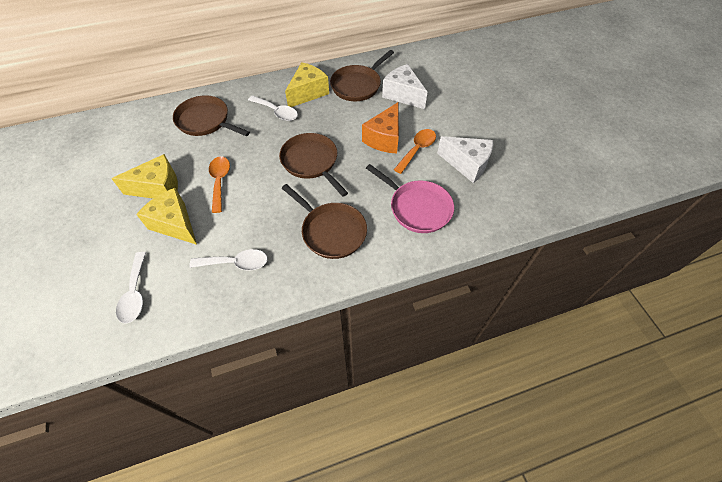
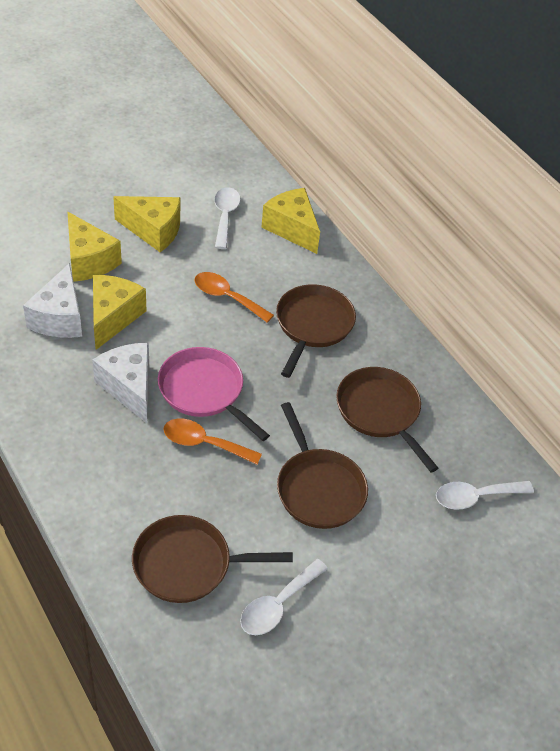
orange cheese: [362,102,399,154] = 1 -> none = 0
yellow cheese: [111,154,178,199] [136,188,197,245] [285,62,329,107] = 3 -> [67,211,122,282] [93,275,146,350] [113,196,180,252] [261,188,320,254] = 4

